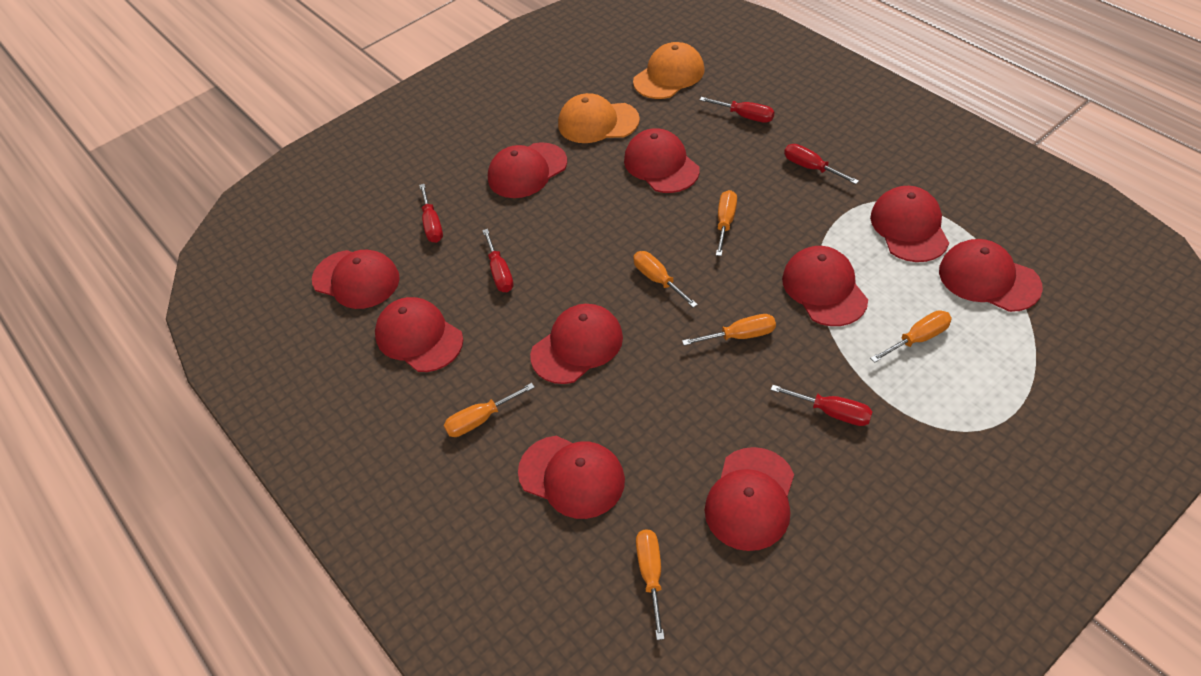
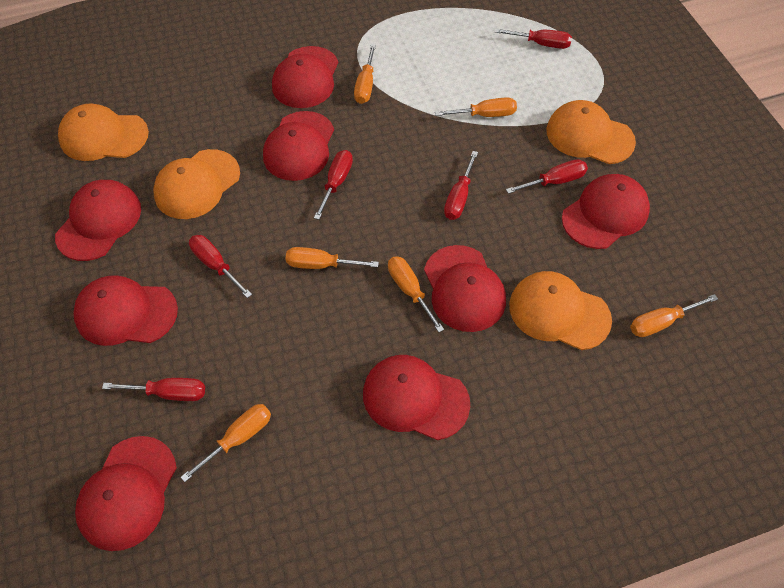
orange cap: [558,93,640,143] [633,42,705,99] = 2 -> [58,103,149,161] [153,149,240,219] [509,271,612,350] [546,100,636,164] = 4
red cap: [312,250,400,309] [375,297,463,372] [488,142,567,198] [518,436,625,519] [530,304,623,384] [624,128,700,193] [705,447,794,551] [782,246,868,326] [870,186,949,262] [939,239,1043,312] = 10 -> [55,180,141,261] [73,275,178,346] [75,436,177,551] [263,111,334,181] [272,46,338,108] [363,355,470,440] [424,245,506,332] [562,174,650,249] = 8
red screwdriver: [419,184,443,243] [482,229,514,292] [699,97,774,123] [771,385,873,426] [784,144,859,184] = 5 -> [102,378,205,401] [189,235,252,298] [314,150,353,220] [444,151,478,220] [495,29,572,49] [506,159,588,194] = 6

